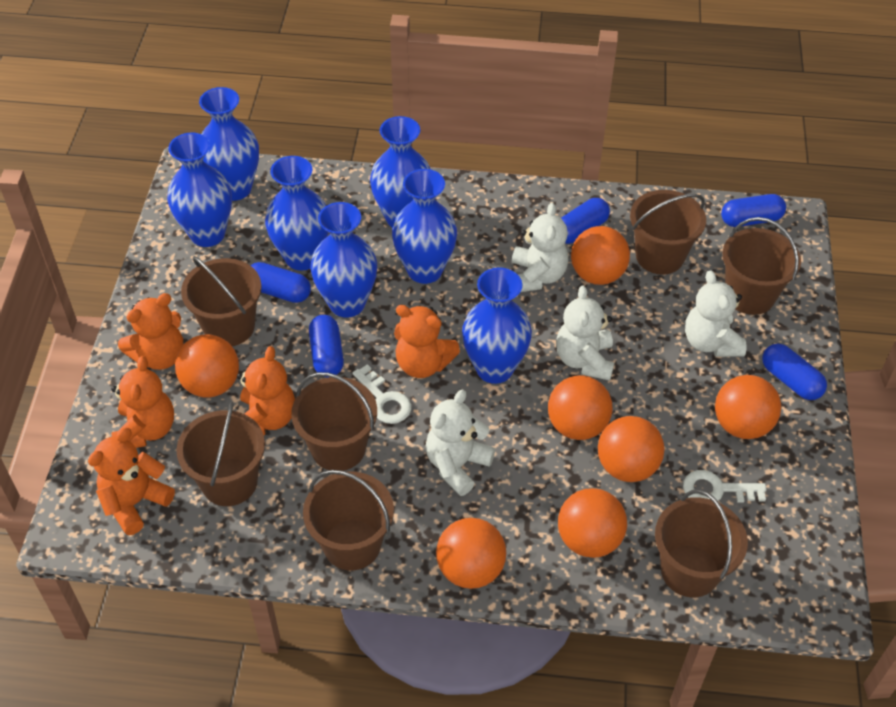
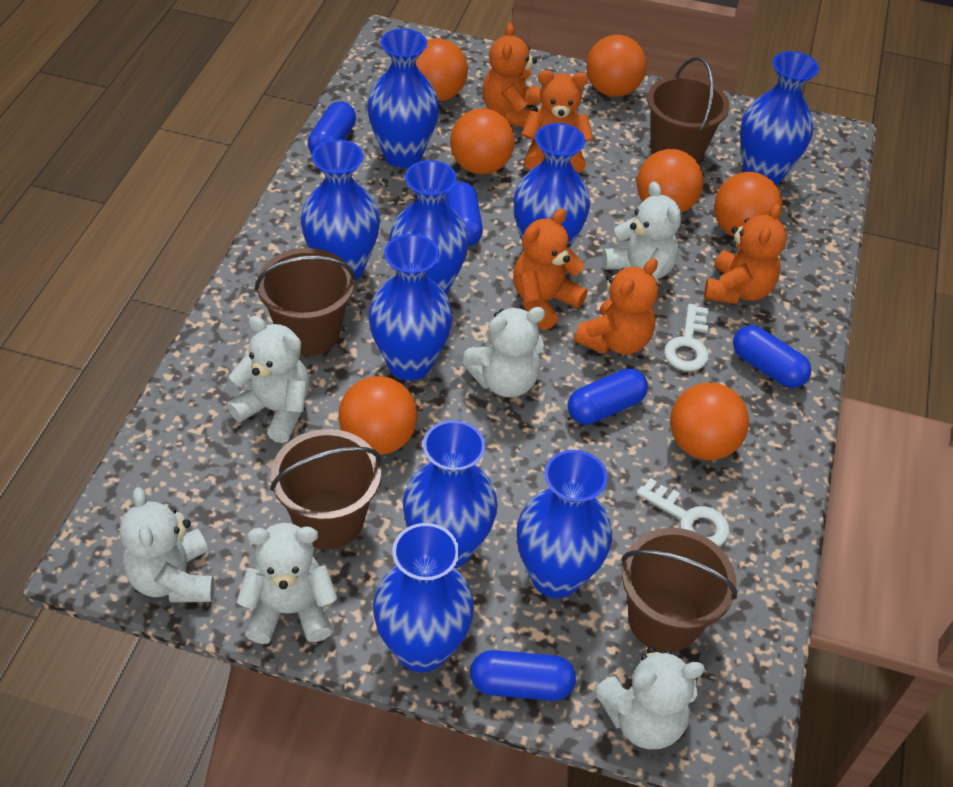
blue vase: [167,133,232,247] [199,87,259,201] [265,156,329,271] [310,202,377,318] [370,116,430,228] [392,169,457,284] [462,267,532,384] = 7 -> [301,140,380,280] [367,29,439,168] [369,234,453,381] [373,523,474,673] [389,160,469,295] [403,420,498,568] [513,123,590,248] [517,450,612,598] [740,51,819,185] = 9
brown bucket: [176,402,265,506] [181,256,261,346] [291,372,377,471] [303,470,394,570] [630,190,706,275] [655,490,748,598] [722,217,801,315] = 7 -> [255,248,356,356] [270,429,381,549] [621,528,738,652] [647,57,730,163] = 4
white teddy bear: [425,390,495,496] [512,203,568,292] [556,286,614,381] [685,271,746,357] = 4 -> [120,487,214,603] [227,316,309,443] [236,523,337,644] [462,307,545,397] [594,646,705,749] [602,182,681,284] = 6

